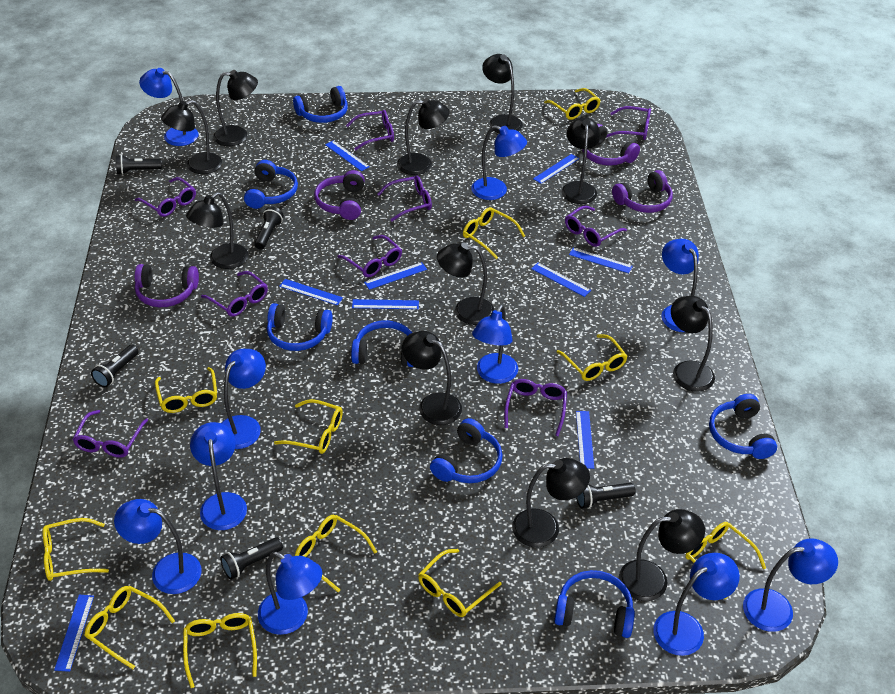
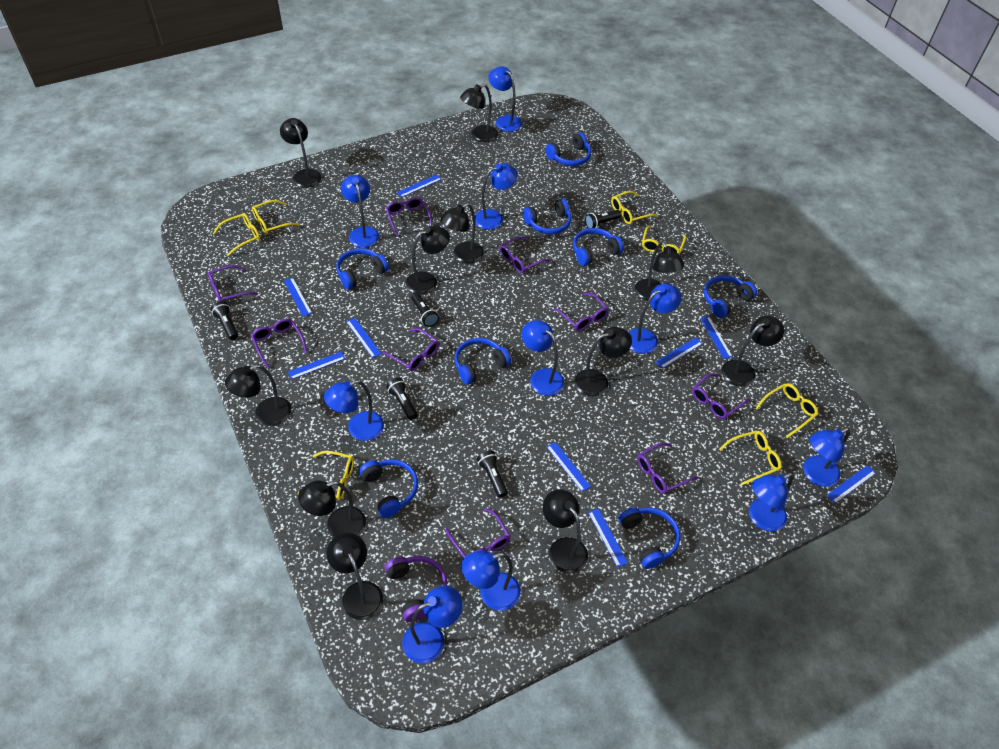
blue headphones: [244,160,298,209] [267,303,333,351] [293,86,348,123] [351,320,414,367] [430,418,503,483] [554,570,635,638] [709,394,777,459] = 7 -> [336,248,389,290] [359,459,418,518] [454,338,511,385] [523,198,571,234] [545,133,591,166] [573,228,624,266] [618,507,680,569] [704,275,757,318] = 8
purple headphones: [135,264,199,307] [314,170,365,220] [582,124,640,166] [612,170,673,213] = 4 -> [384,556,447,622] = 1
yellow glasses: [43,518,109,581] [84,586,175,669] [155,367,217,413] [183,613,257,688] [274,399,343,454] [295,515,377,592] [418,549,502,617] [463,207,525,259] [544,88,601,120] [557,334,627,381] [685,522,766,599] = 11 -> [213,213,260,256] [252,200,300,235] [298,451,354,500] [611,191,658,224] [642,226,686,254] [719,431,782,485] [755,383,818,438] = 7

